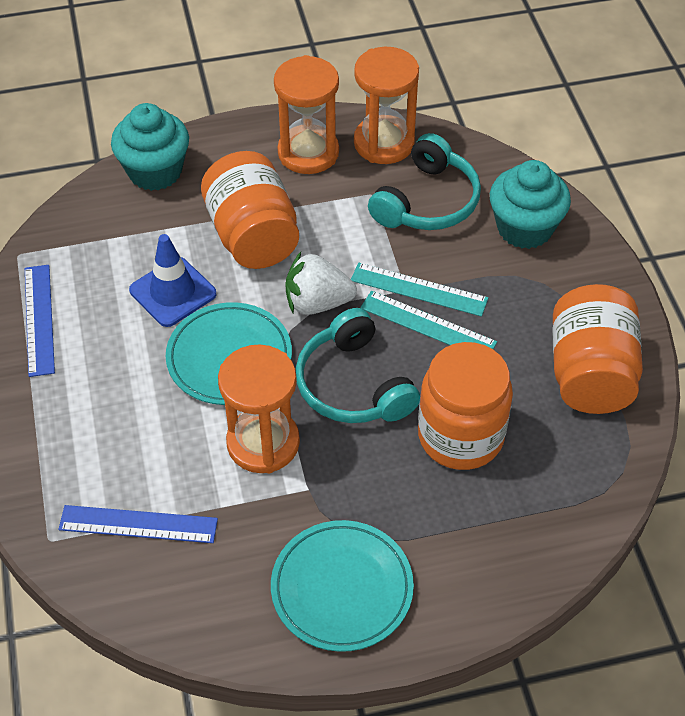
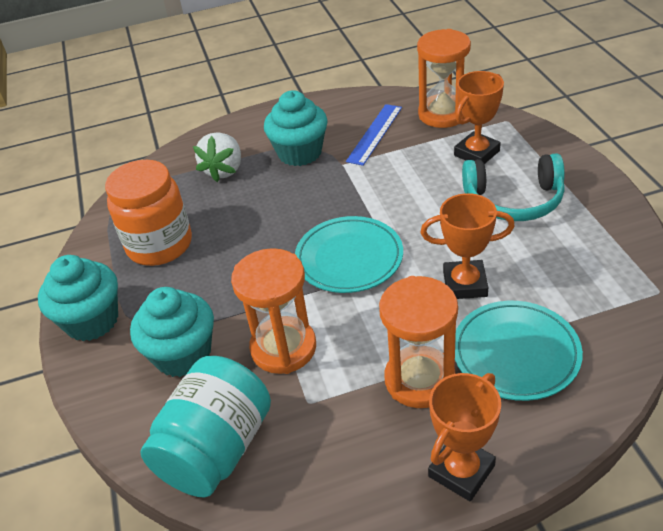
blue ruler: [25,265,55,377] [58,505,218,543] = 2 -> [346,104,402,166] = 1
blue traffic cone: [129,234,216,327] = 1 -> none = 0
orange jar: [201,151,299,269] [418,342,513,470] [552,284,643,414] = 3 -> [105,160,192,266] = 1
orange trophy: none = 0 -> [421,193,515,299] [428,373,501,501] [454,71,504,164] = 3
turquoise cupcake: [111,103,189,191] [490,160,571,249] = 2 -> [38,255,118,341] [130,287,214,377] [264,90,328,166] = 3
turquoise headphones: [296,308,420,423] [368,133,481,230] = 2 -> [462,154,565,221] = 1
turquoise jar: none = 0 -> [141,356,271,497] = 1
turquoise ruler: [351,263,488,316] [360,291,497,349] = 2 -> none = 0

